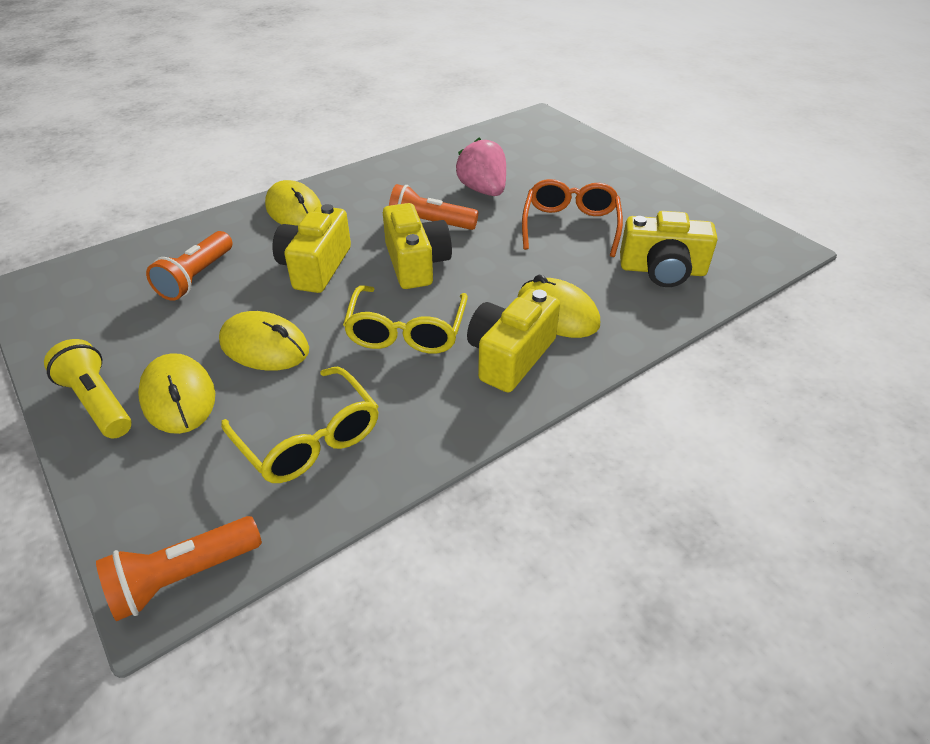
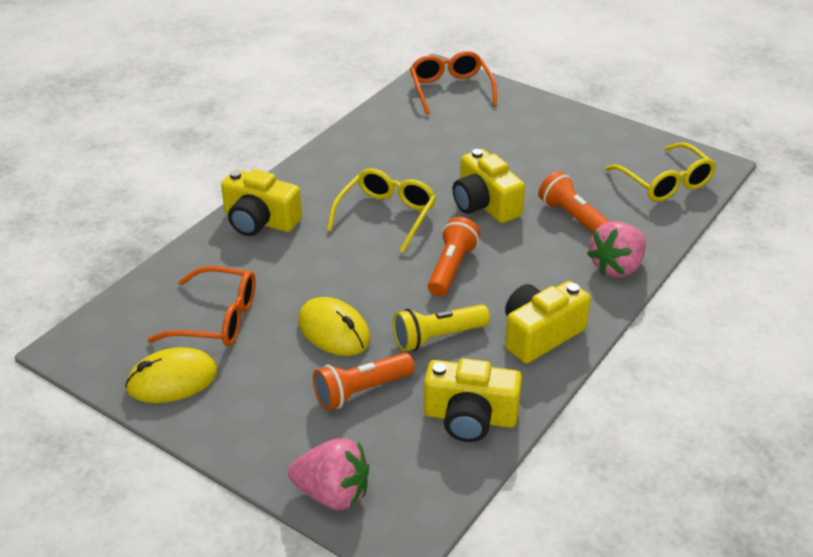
orange glasses: [522,179,623,257] = 1 -> [148,266,256,346] [410,51,497,115] = 2
pink strawberry: [456,138,506,196] = 1 -> [288,438,369,510] [587,221,646,277] = 2
yellow mouse: [138,353,215,434] [219,311,309,371] [265,180,322,226] [518,275,600,338] = 4 -> [125,347,218,403] [298,297,370,356] = 2

